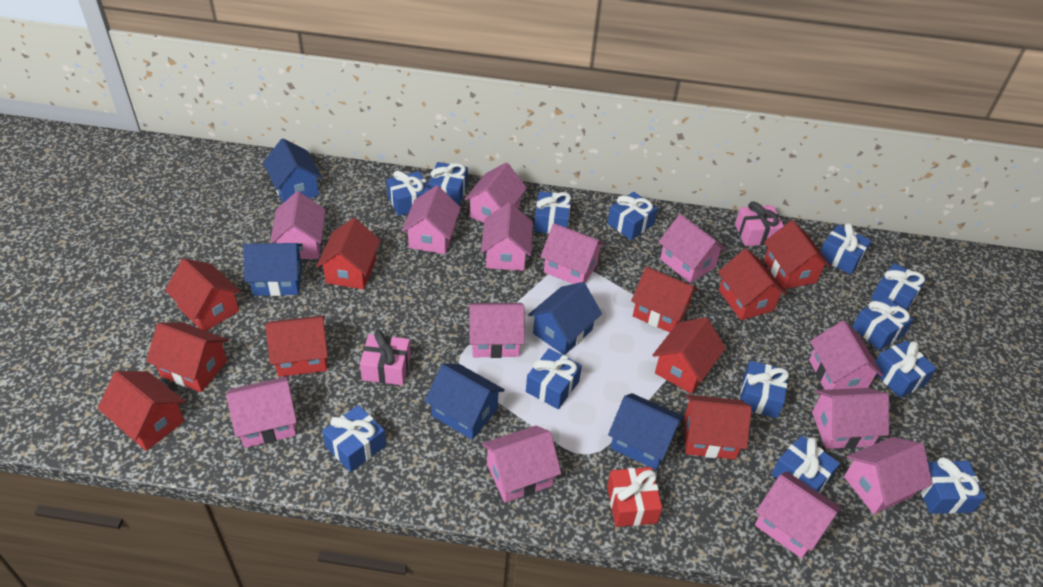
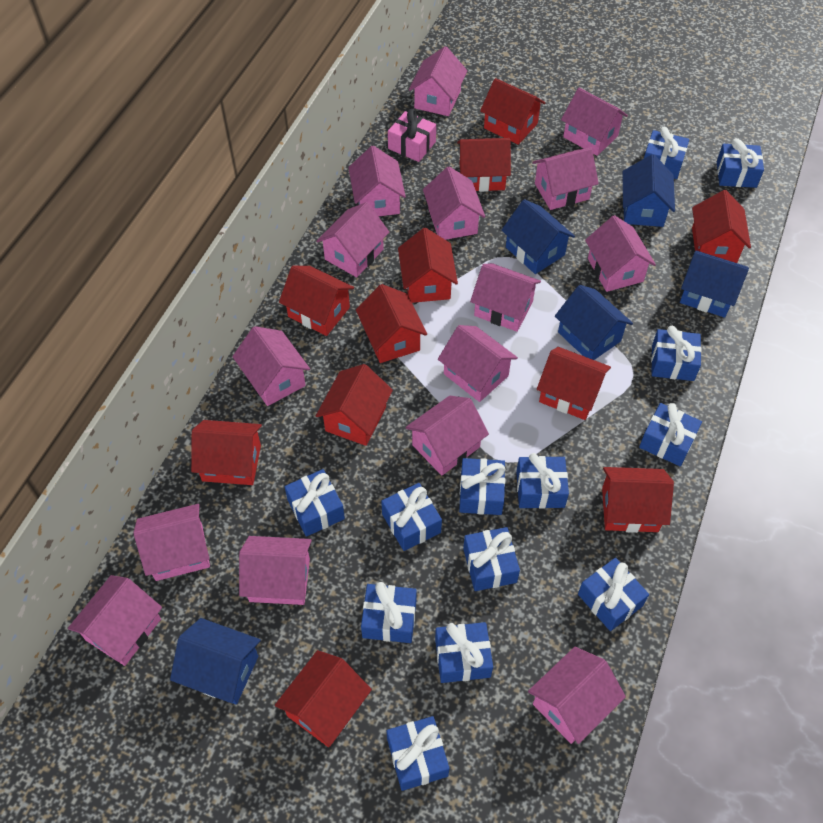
pink gift: [360,330,411,385] [735,202,784,246] = 2 -> [388,109,436,162] = 1
pink house: [226,377,297,448] [270,191,326,259] [402,186,461,254] [465,162,527,222] [469,303,525,358] [481,203,533,271] [482,426,561,503] [541,223,605,284] [659,214,727,283] [755,471,841,559] [809,321,883,390] [812,388,889,449] [844,437,933,514] = 13 -> [68,575,162,666] [133,504,210,581] [232,326,310,406] [239,536,312,605] [316,202,389,277] [348,146,406,217] [405,396,489,475] [409,46,467,116] [423,167,485,240] [438,325,518,402] [470,263,541,332] [528,647,626,744] [532,147,599,210] [561,88,628,156] [585,215,656,292] = 15
red gift: [607,467,662,527] = 1 -> none = 0
red house: [98,371,185,451] [146,322,228,392] [165,258,241,331] [265,315,328,377] [317,218,381,289] [631,267,698,333] [652,317,726,394] [684,395,752,459] [718,249,787,320] [764,220,831,289] = 10 -> [191,420,262,485] [275,650,372,747] [279,266,354,336] [316,364,393,446] [356,284,427,363] [398,228,458,303] [457,138,511,192] [480,78,545,145] [537,347,611,420] [602,467,674,533] [692,190,751,263] = 11

